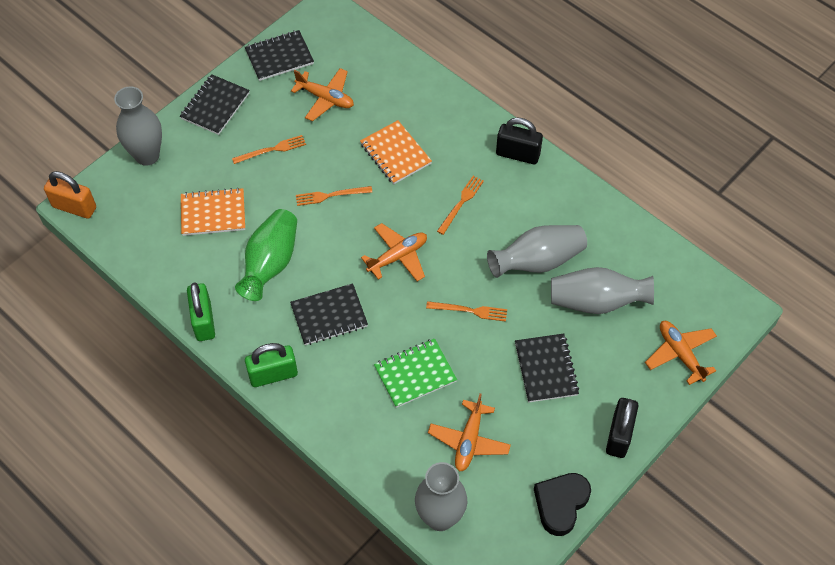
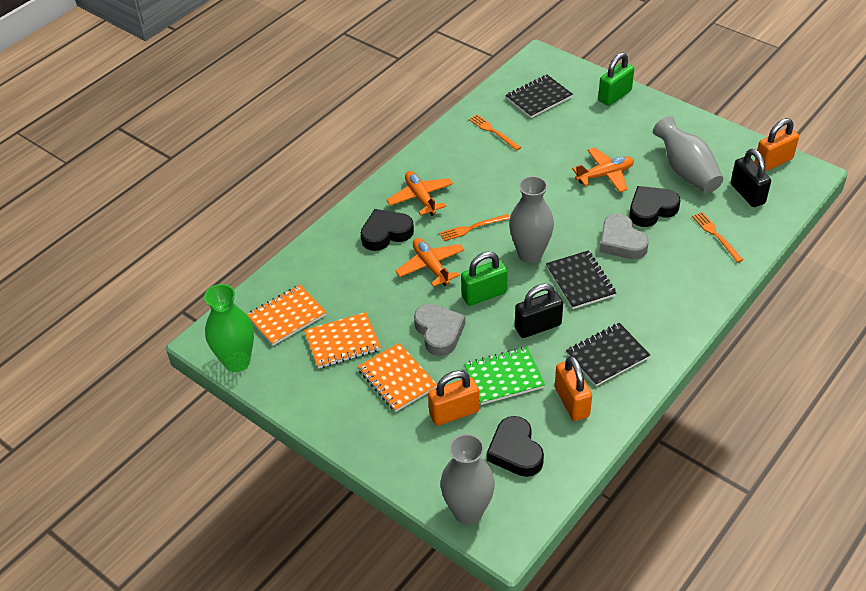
black heart: [534,473,591,536] = 1 -> [361,209,414,251] [487,416,544,477] [629,186,680,227] = 3
black notebook: [180,74,250,135] [245,30,314,81] [290,283,368,345] [515,334,579,403] = 4 -> [506,75,573,118] [546,250,616,309] [566,323,650,386] = 3
grey heart: none = 0 -> [414,304,465,356] [599,214,649,259] = 2
grey vase: [114,86,162,166] [415,462,467,531] [487,225,587,278] [551,267,654,314] = 4 -> [440,434,495,525] [509,176,554,263] [653,116,723,193] = 3
orange fork: [232,135,306,164] [296,186,372,206] [426,301,507,322] [437,176,484,235] = 4 -> [439,214,510,241] [469,115,521,151] [692,212,743,263] = 3
orange notebook: [181,188,245,236] [360,120,432,184] = 2 -> [247,285,326,346] [304,312,381,368] [358,343,437,412] = 3
orange padlock: [44,171,96,219] = 1 -> [428,371,479,426] [555,356,592,421] [754,118,799,172] = 3
orange plane: [291,68,354,121] [361,223,427,282] [428,393,511,472] [645,321,717,385] = 4 -> [387,171,453,216] [395,238,465,287] [572,147,634,192] = 3

